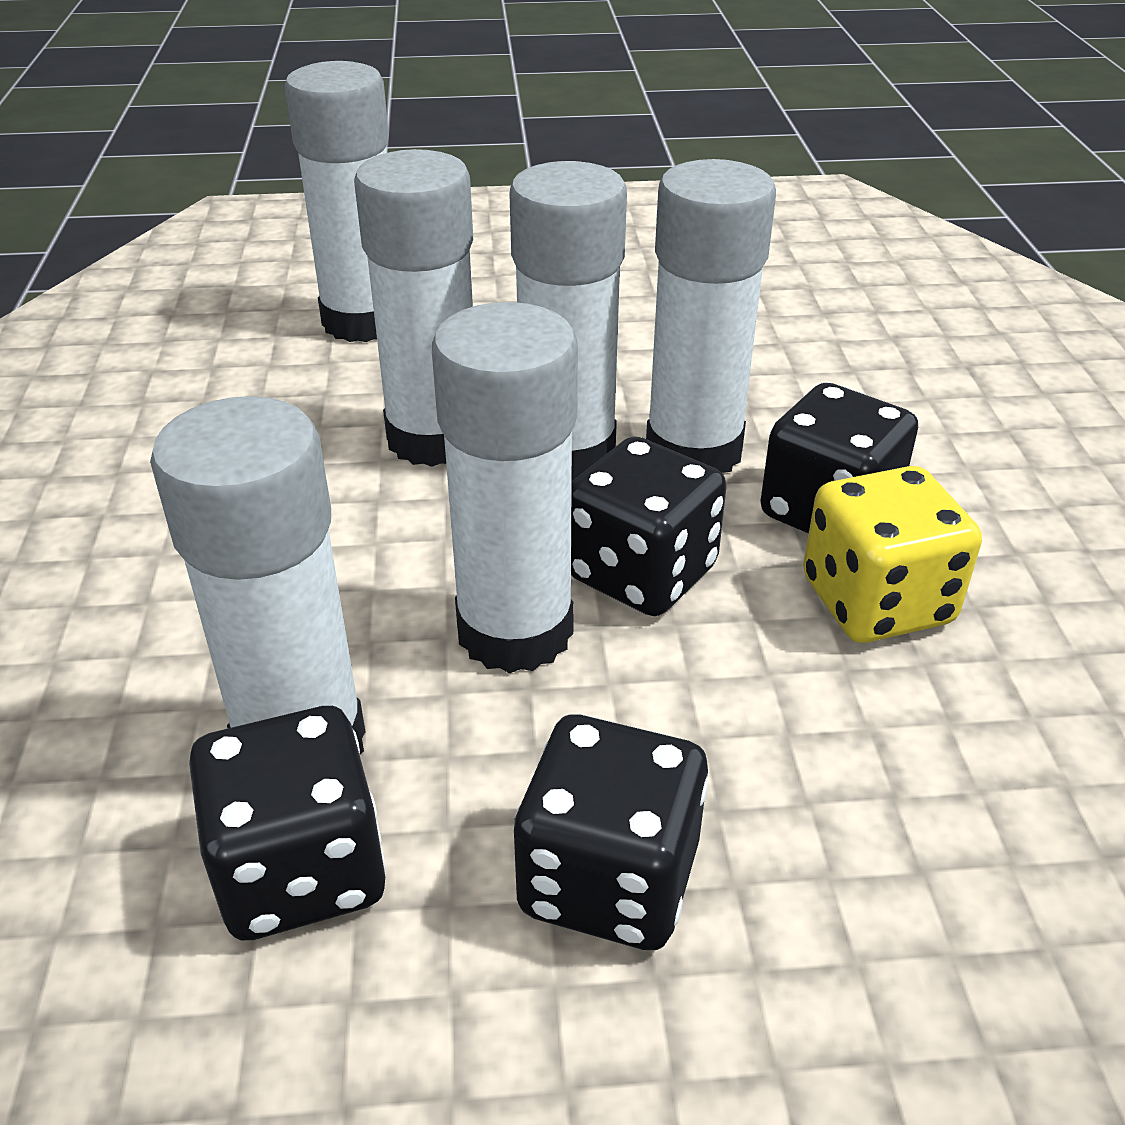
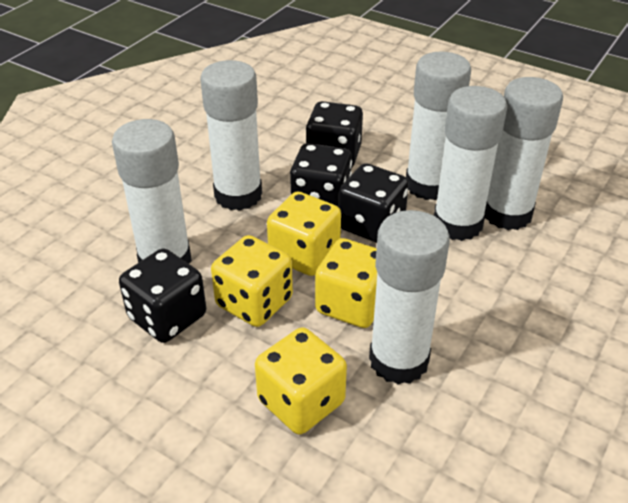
yellow dice: [803,466,982,643] = 1 -> [211,235,293,327] [255,327,347,435] [267,192,341,276] [315,238,377,328] = 4

